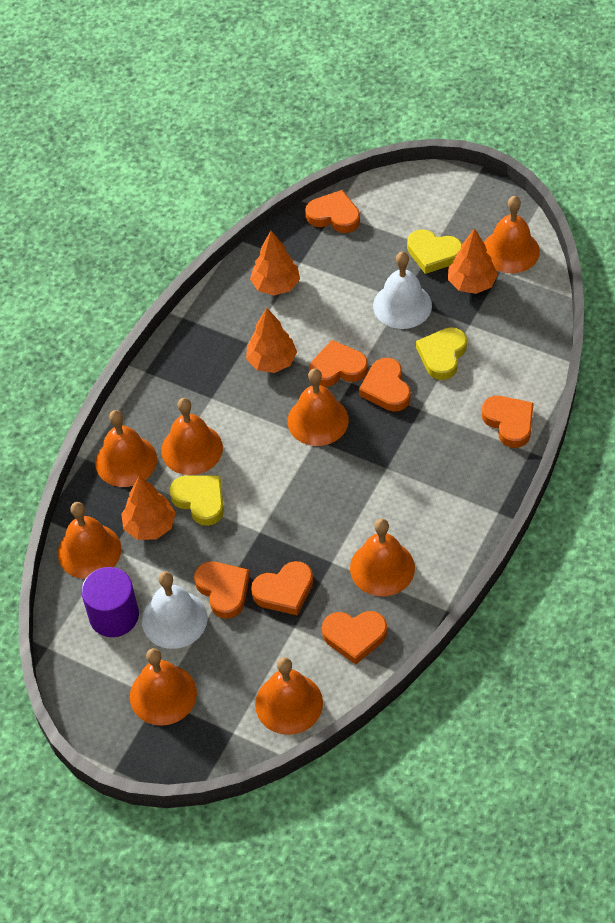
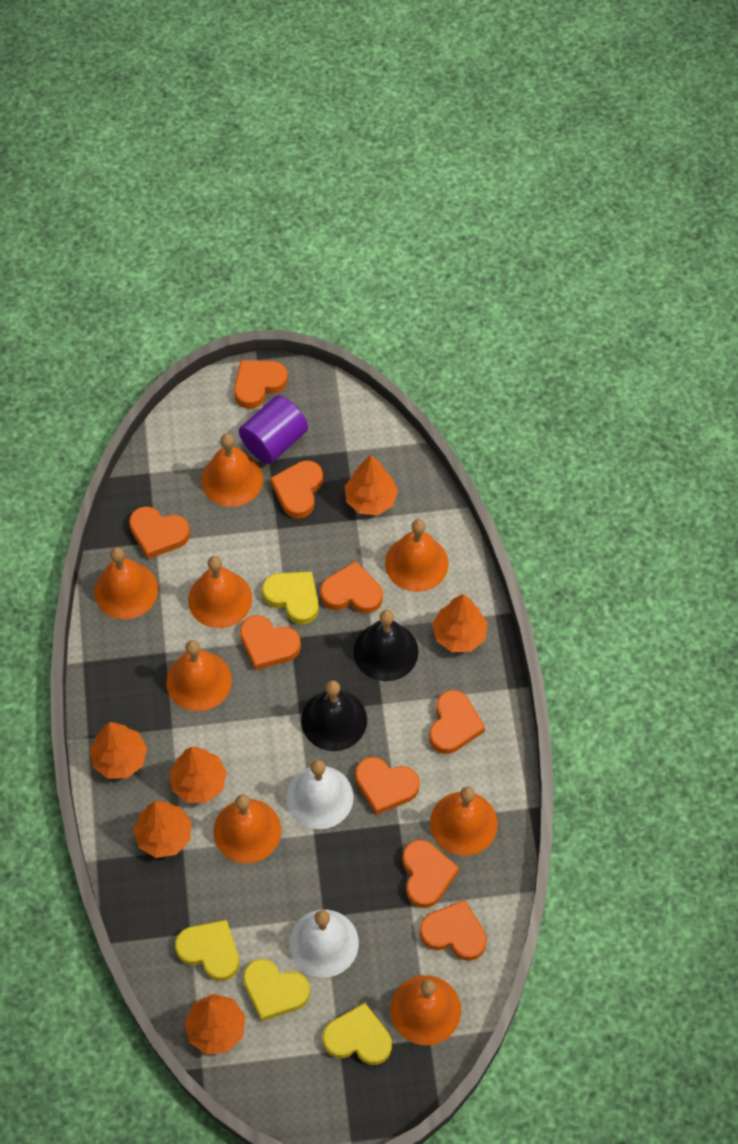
black bell: none = 0 -> [301,680,367,751] [354,610,418,681] = 2
orange heart: [194,562,250,619] [251,561,313,615] [305,190,360,233] [309,340,368,387] [322,611,387,664] [359,358,411,412] [482,396,534,448] = 7 -> [129,506,190,559] [234,360,288,409] [240,615,301,670] [270,460,323,519] [320,561,383,613] [355,757,420,815] [402,840,459,908] [420,900,487,961] [429,690,485,754] = 9
orange tree: [121,476,176,540] [246,308,297,373] [250,231,300,296] [448,228,498,294] = 4 -> [90,722,147,779] [133,801,191,858] [169,747,227,803] [184,994,245,1054] [345,455,398,515] [432,594,488,652] = 6
yellow heart: [169,475,224,526] [407,229,462,274] [416,327,467,380] = 3 -> [175,920,239,981] [243,959,310,1021] [262,571,319,625] [323,1003,392,1065] = 4

